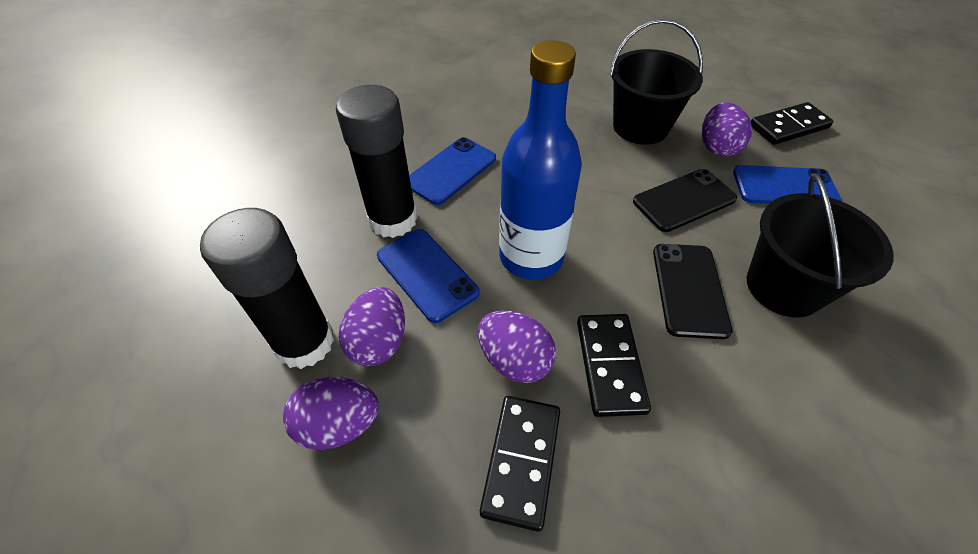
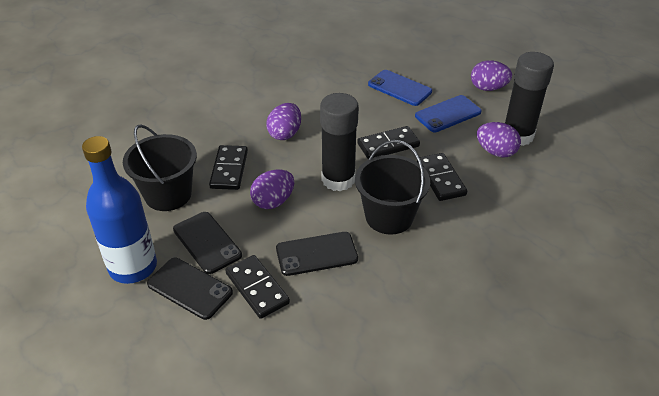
black domino: [480,396,560,532] [577,314,651,417] [751,102,834,145] = 3 -> [209,145,248,190] [226,255,290,319] [357,126,420,159] [417,153,467,201] = 4
black phone: [633,169,737,232] [653,244,732,339] = 2 -> [147,258,233,320] [173,212,242,274] [276,232,358,276] = 3
blue phone: [377,229,480,323] [409,137,496,205] [733,165,842,204] = 3 -> [368,70,432,106] [415,95,482,132] = 2

